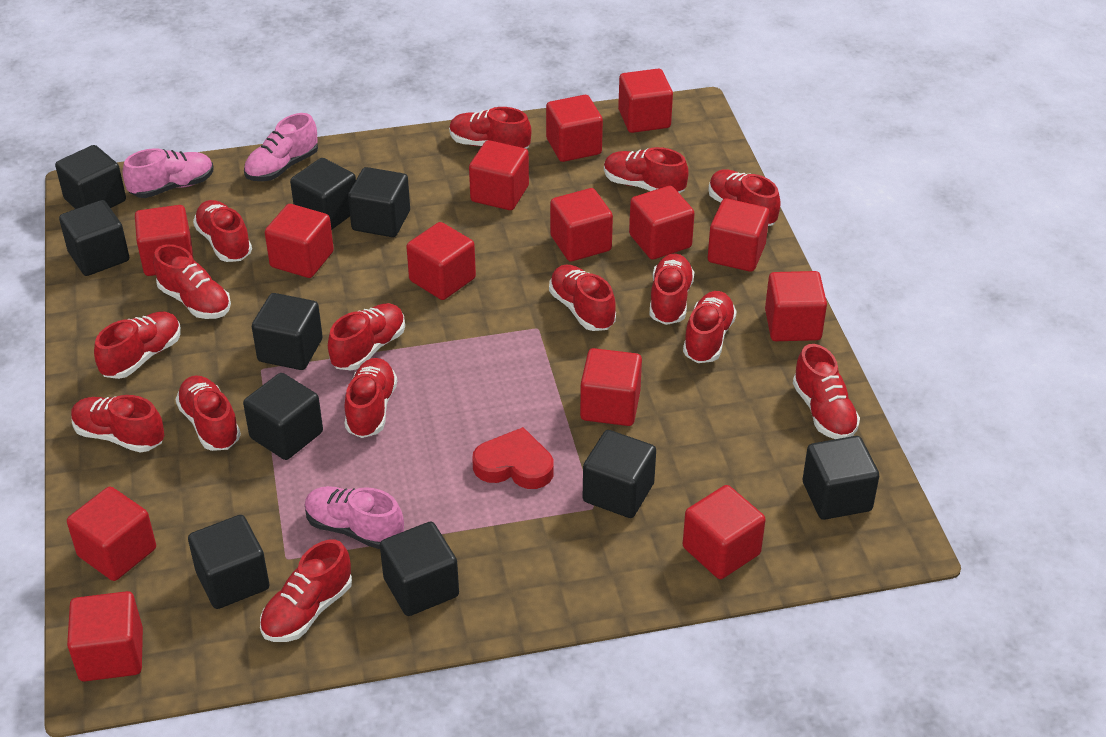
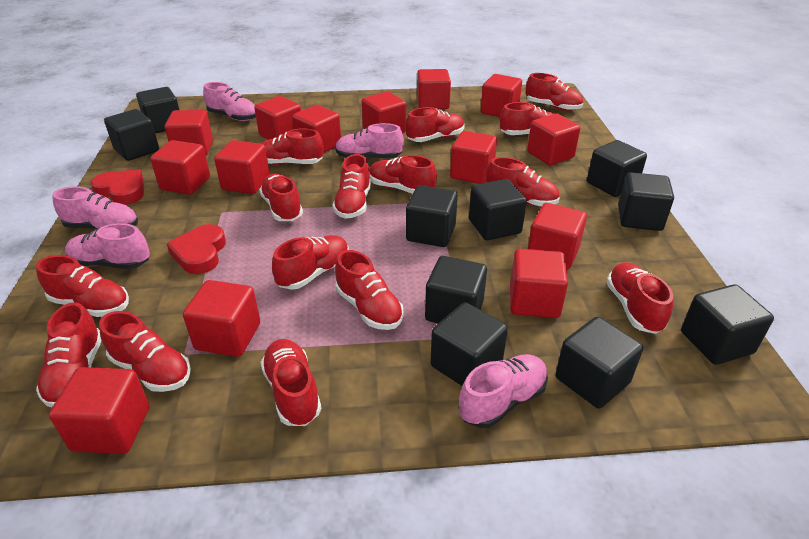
pink shoe: [123,148,214,198] [244,113,318,181] [305,486,404,549] = 3 -> [52,187,138,229] [65,223,150,269] [203,82,256,121] [335,123,404,158] [459,354,548,428] = 5
red heart: [472,427,554,489] = 1 -> [91,169,144,205] [166,224,226,274] = 2

